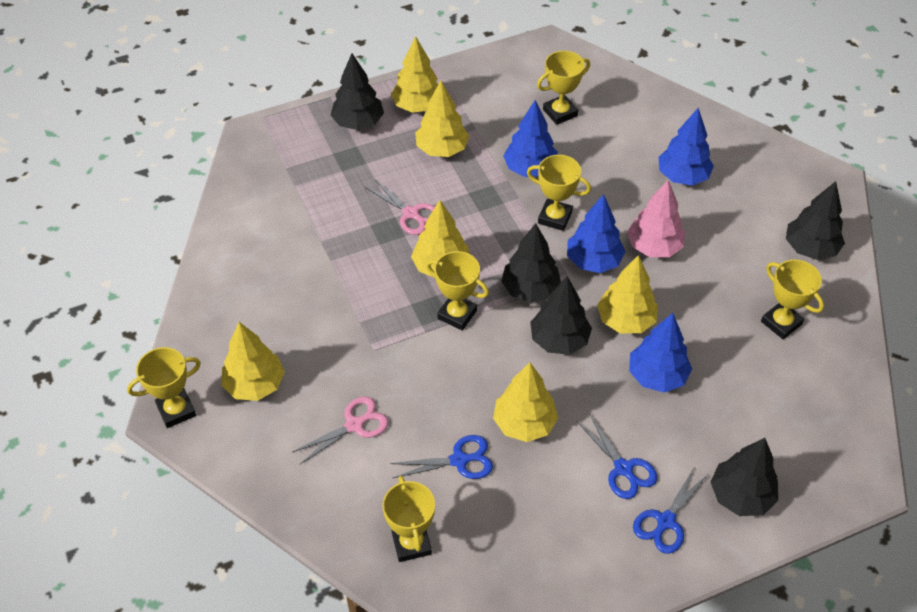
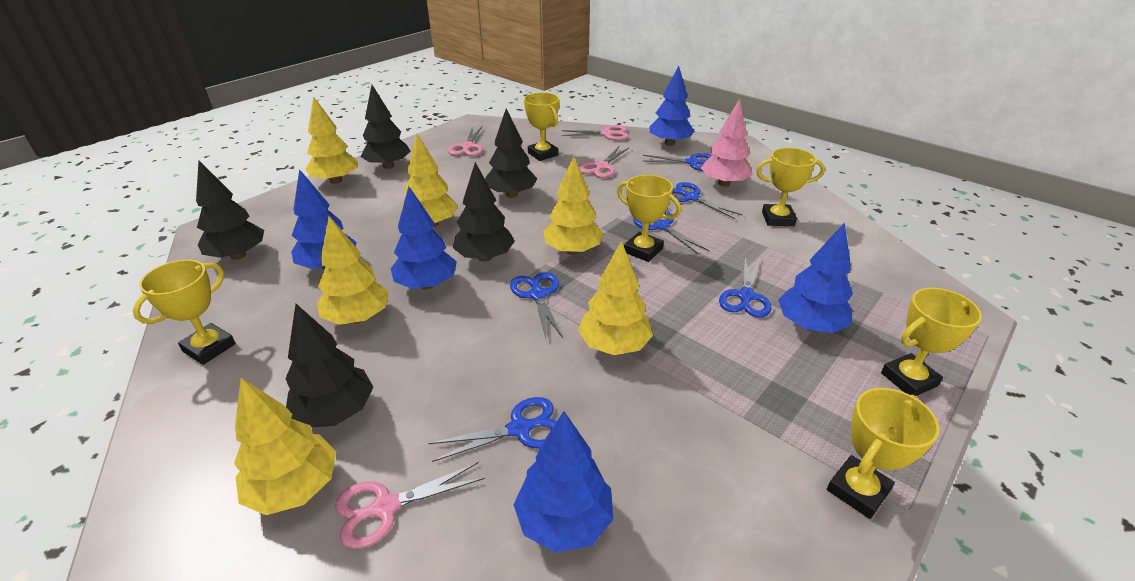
blue scissors: [390,435,493,479] [577,413,657,499] [633,468,708,554] = 3 -> [429,397,557,462] [510,272,563,338] [633,210,709,255] [642,153,712,171] [672,182,743,219] [719,258,772,318] = 6
blue tree: [503,100,558,177] [567,194,625,273] [629,313,692,393] [659,108,714,186] = 4 -> [291,169,357,270] [391,186,457,289] [513,411,614,553] [650,66,694,146] [778,222,853,333] = 5
pink scissors: [293,397,389,464] [365,179,435,235] = 2 -> [335,462,485,549] [448,127,483,156] [561,125,629,141] [579,146,629,178] = 4

